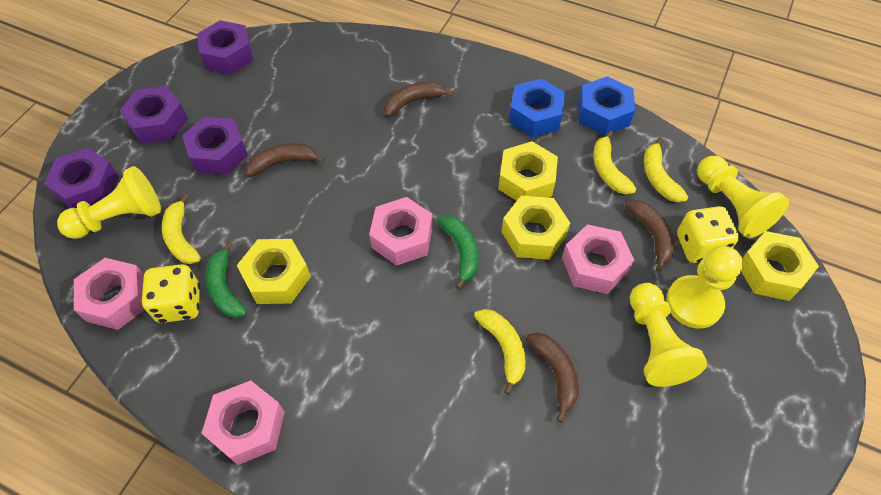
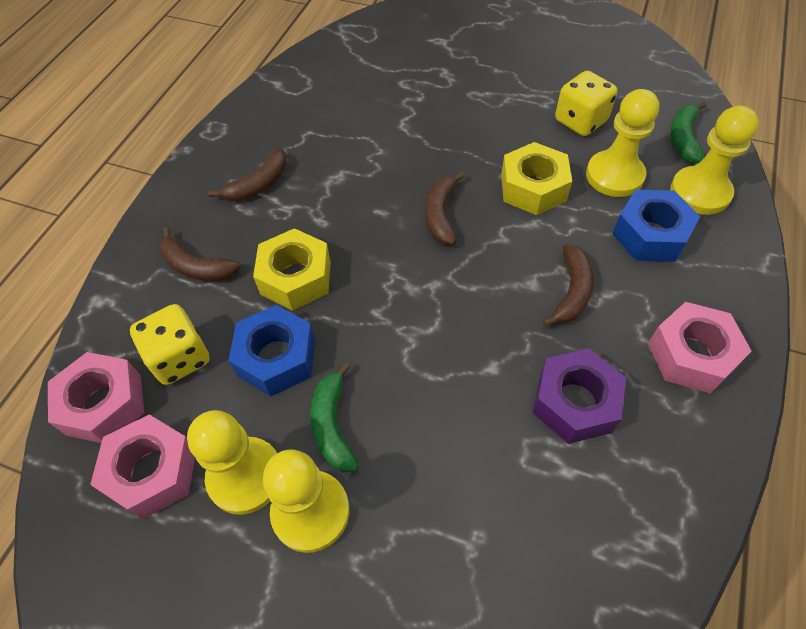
pink nut: [74,258,145,330] [201,380,285,465] [369,197,433,266] [562,224,634,294] = 4 -> [48,352,144,443] [90,415,195,520] [648,302,751,393] = 3
purple nut: [44,148,119,208] [119,86,188,144] [182,116,248,175] [197,20,253,74] = 4 -> [533,348,626,444] = 1
yellow banana: [162,194,201,264] [474,309,525,395] [593,130,636,194] [644,137,688,202] = 4 -> none = 0
yellow nut: [237,239,311,304] [498,141,558,201] [501,196,570,260] [741,231,819,301] = 4 -> [253,228,331,311] [501,142,572,215] = 2

